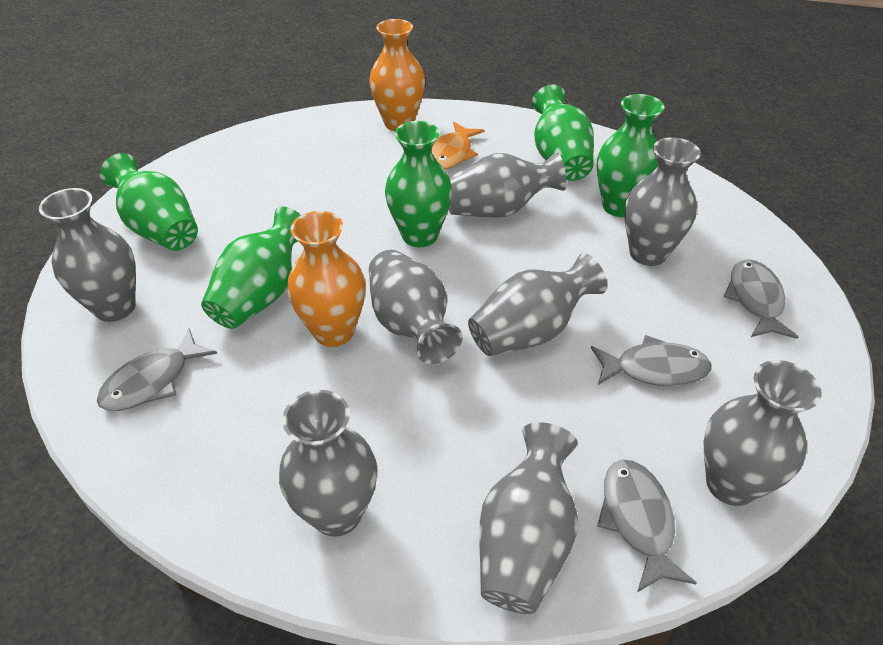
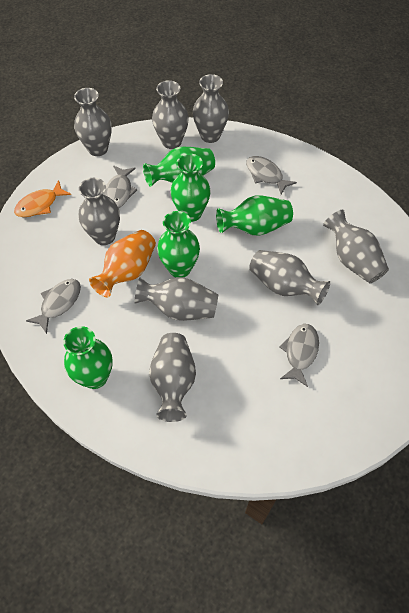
orange vase: [287,211,366,347] [369,19,425,131] = 2 -> [89,230,156,298] = 1

